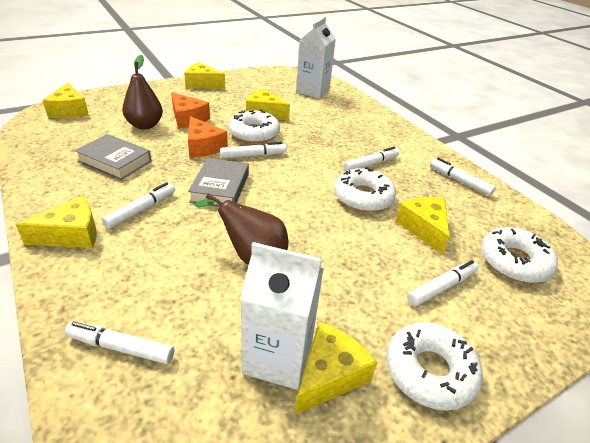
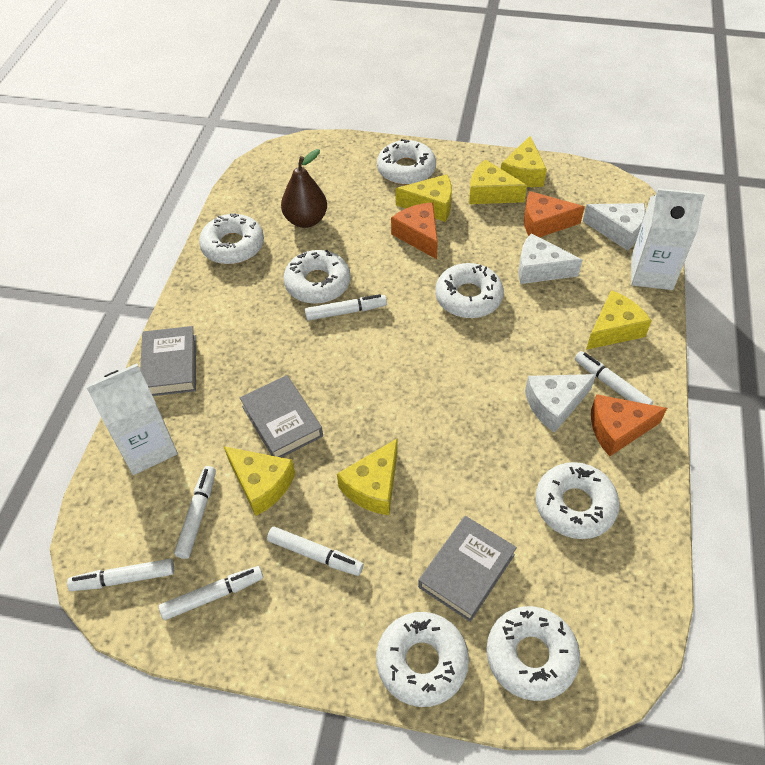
brown pear: [122,55,163,129] [194,193,288,265] = 2 -> [281,149,327,228] = 1
grey book: [74,134,152,180] [188,158,249,207] = 2 -> [140,326,196,396] [240,375,323,458] [418,516,517,622] = 3
orange cheese: [171,93,210,129] [188,116,228,158] = 2 -> [391,202,438,259] [524,191,585,237] [591,394,667,456] = 3
white cheese: none = 0 -> [519,233,582,284] [525,374,596,433] [583,203,646,251] = 3
white donut: [228,110,280,143] [334,167,396,212] [386,322,483,411] [481,227,558,283] = 4 -> [199,213,264,264] [284,250,351,304] [376,612,469,707] [377,139,436,185] [435,263,504,318] [486,606,580,701] [536,462,620,539] = 7

